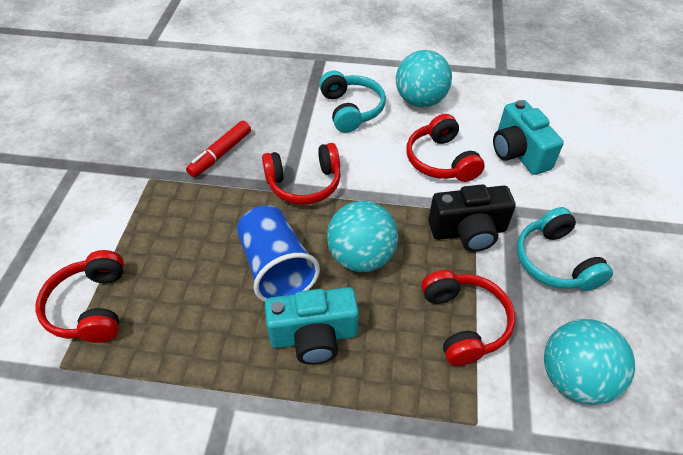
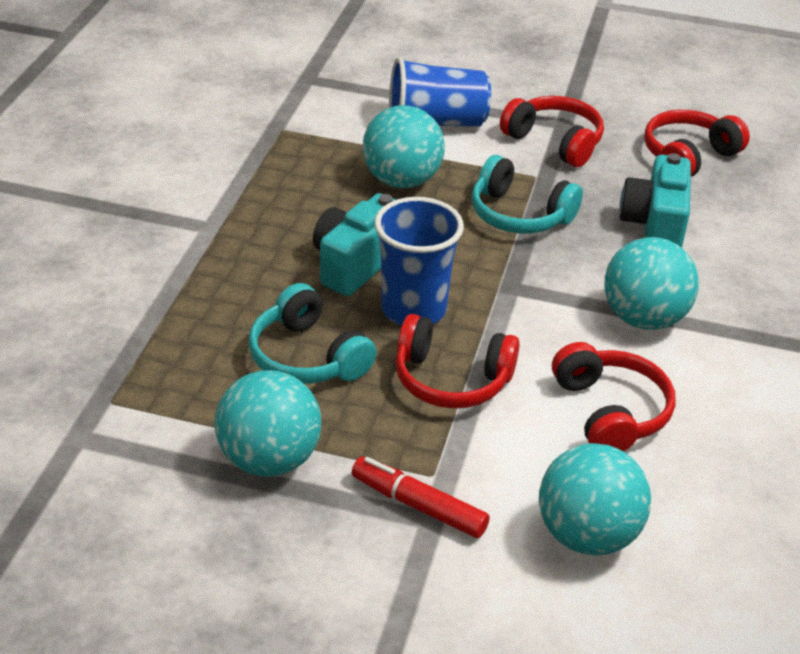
black camera: [428,184,516,252] = 1 -> none = 0
blue cup: [237,205,320,302] = 1 -> [374,197,464,325] [389,57,491,127] = 2
turquoise ball: [327,201,398,272] [396,50,452,108] [544,319,635,405] = 3 -> [215,370,321,477] [362,105,445,188] [539,443,651,556] [604,237,699,330] = 4

